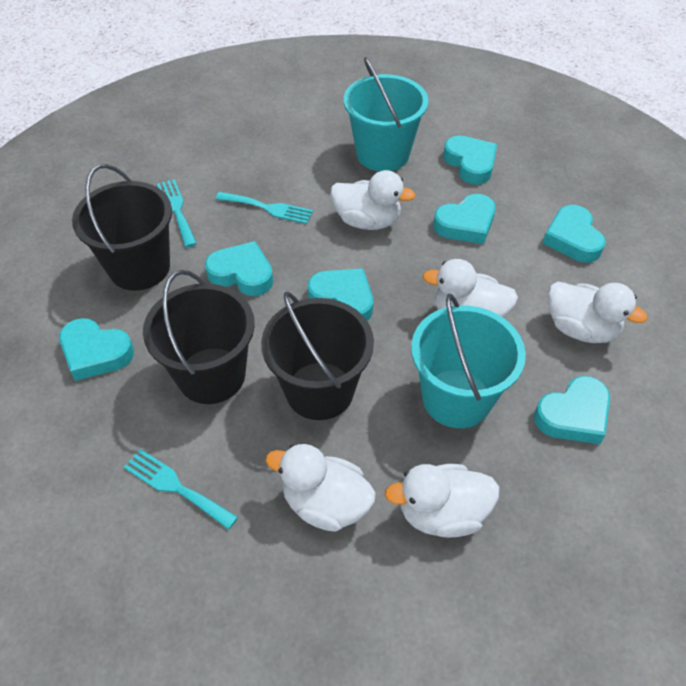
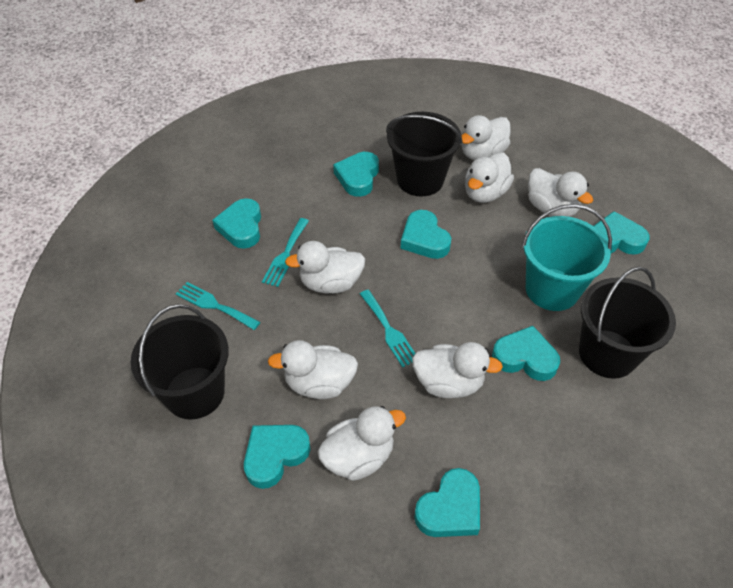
turquoise bucket: [344,57,429,172] [411,294,526,428] = 2 -> [522,204,612,311] = 1
white duck: [265,444,376,532] [331,170,416,230] [385,464,500,538] [422,259,518,318] [548,282,647,343] = 5 -> [268,340,358,399] [285,241,365,293] [318,406,406,481] [412,342,503,398] [461,115,511,160] [465,152,514,203] [528,168,593,217] = 7

